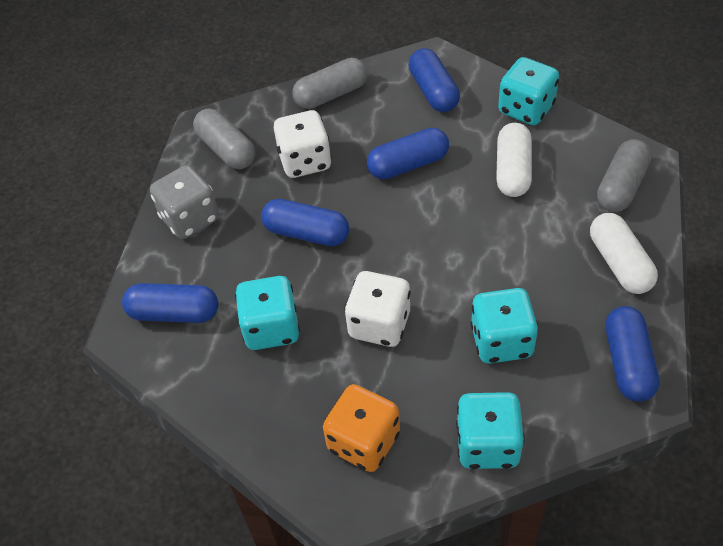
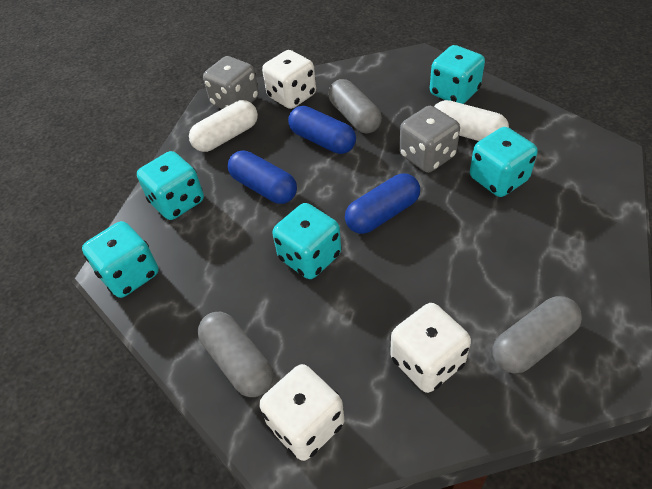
blue capsule: [122,283,219,323] [261,199,349,246] [367,128,449,179] [408,48,460,112] [606,306,660,402] = 5 -> [228,150,297,204] [288,106,356,154] [345,173,420,234] = 3
grey dice: [150,165,219,239] = 1 -> [203,56,259,109] [399,106,460,173] = 2
orange dice: [323,384,400,472] = 1 -> none = 0
turquoise dice: [235,276,300,350] [456,392,525,469] [470,288,538,364] [498,57,559,125] = 4 -> [82,221,159,298] [137,151,204,220] [273,203,341,279] [430,45,485,104] [470,127,538,197] = 5
white dice: [274,110,332,178] [345,271,411,347] = 2 -> [259,364,345,461] [262,50,316,109] [390,303,471,393] = 3

